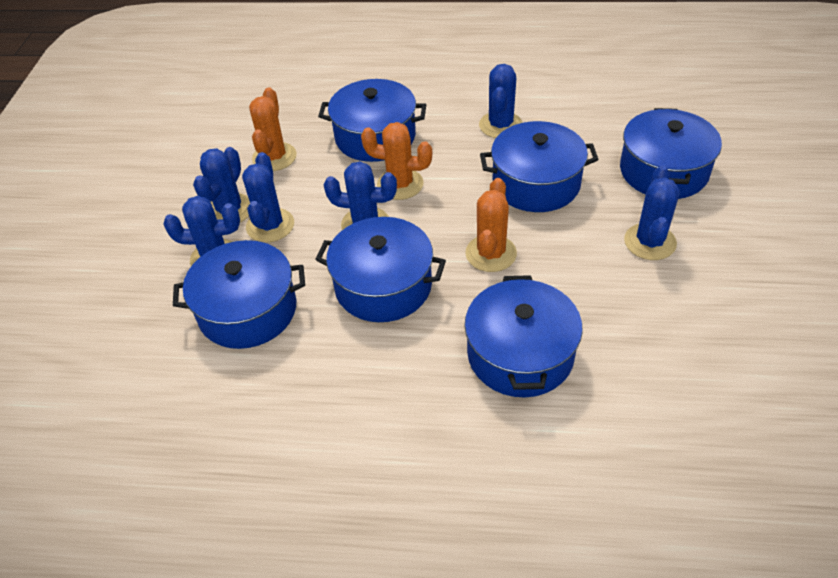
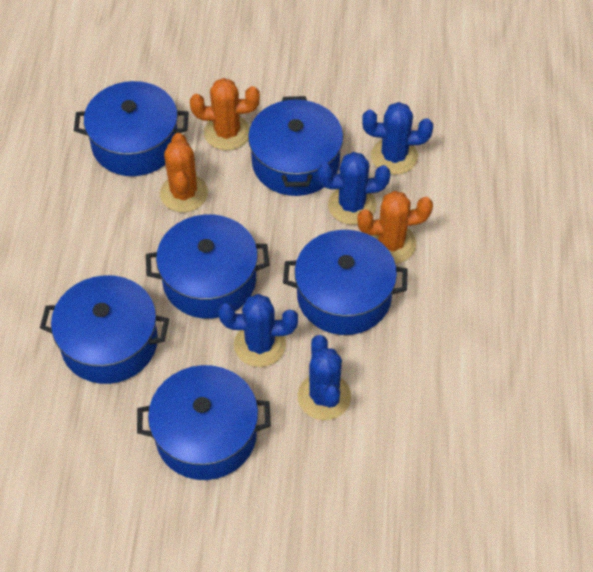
blue cactus: [163,196,240,266] [193,147,250,222] [242,152,294,243] [324,161,397,230] [479,64,523,138] [624,165,680,260] = 6 -> [218,294,298,367] [298,335,351,420] [318,152,391,225] [362,102,433,175] = 4

